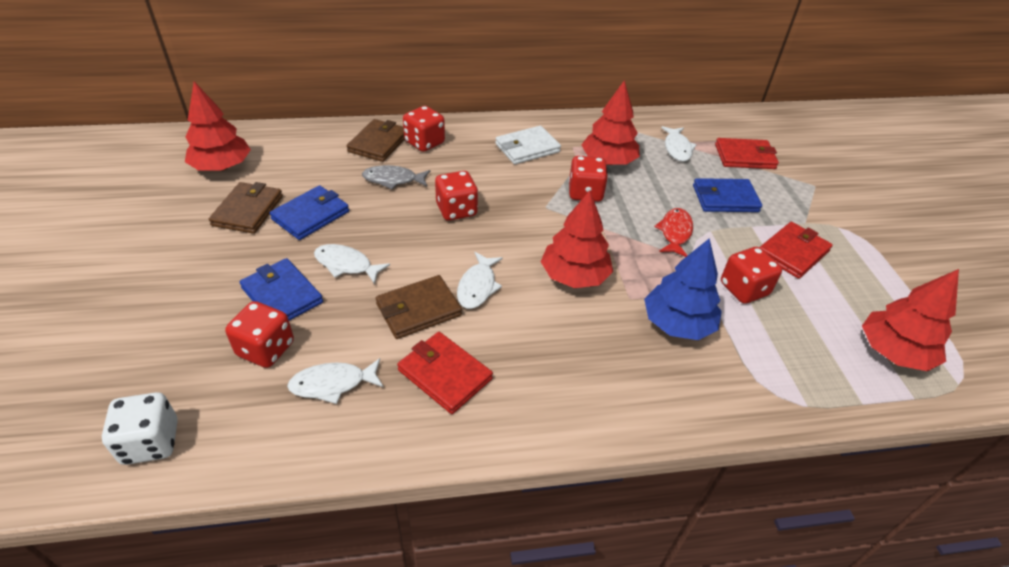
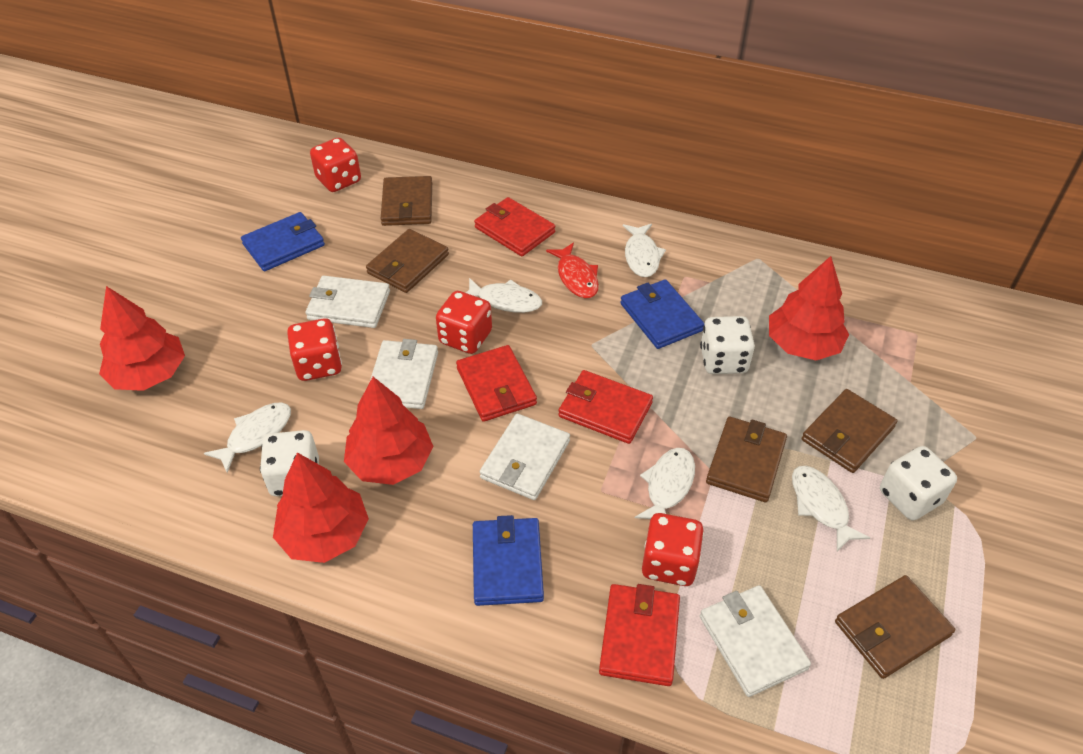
blue tree: [644,238,722,340] = 1 -> none = 0
brown wallet: [209,182,283,234] [347,119,405,162] [376,275,462,339] = 3 -> [366,229,449,293] [381,176,432,226] [706,417,787,502] [802,389,898,473] [835,575,955,679] = 5
grey fish: [362,165,430,189] = 1 -> none = 0
red dice: [225,301,294,368] [403,106,445,152] [435,171,478,221] [569,156,608,202] [721,247,782,304] = 5 -> [287,318,342,381] [310,137,361,192] [436,291,492,354] [642,513,704,586] = 4
red wallet: [397,332,493,414] [715,138,779,169] [760,222,833,279] = 3 -> [456,345,537,422] [474,197,555,257] [558,370,653,444] [599,584,680,686] = 4
white dice: [102,392,178,465] = 1 -> [260,430,319,496] [700,316,755,374] [880,446,957,521] = 3
white fish: [287,358,383,404] [314,244,390,284] [457,252,503,309] [661,126,697,161] = 4 -> [204,403,291,473] [466,278,542,313] [623,224,666,277] [635,448,695,519] [792,466,870,552] = 5
white wallet: [495,126,561,164] = 1 -> [305,276,390,328] [369,339,438,409] [480,414,570,500] [700,585,811,697] = 4

